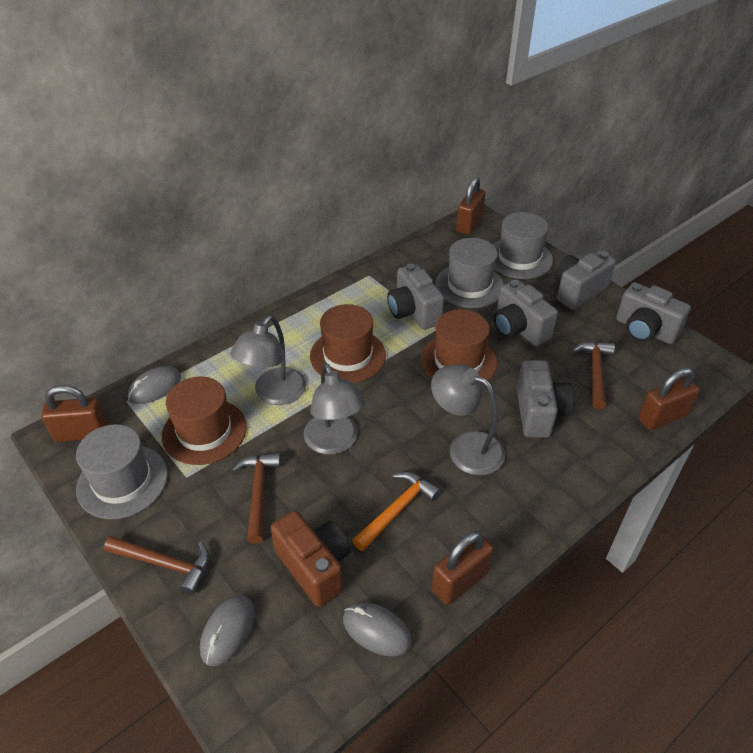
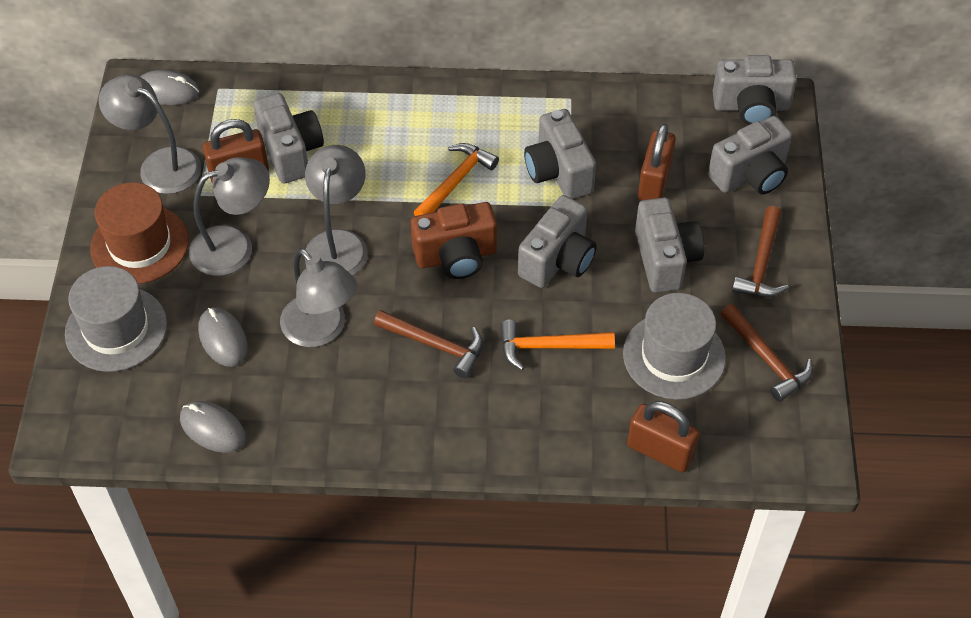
brown hat: [162,377,247,465] [310,304,386,383] [421,309,497,381] = 3 -> [90,182,189,284] = 1
brown padlock: [41,385,108,442] [432,531,494,605] [456,177,486,235] [638,368,700,430] = 4 -> [203,119,269,182] [627,401,700,473] [638,124,676,201] = 3
grey camera: [387,264,444,330] [494,279,558,346] [517,360,574,438] [555,251,616,310] [616,282,691,344] = 5 -> [254,93,324,183] [518,195,597,288] [524,109,596,199] [635,198,704,293] [708,116,792,194] [713,55,797,125] = 6
grey hat: [76,424,168,519] [435,238,504,308] [493,212,553,279] = 3 -> [65,266,167,372] [623,293,726,400] = 2
grey lamp: [231,315,306,405] [303,363,366,455] [431,364,505,475] = 3 -> [98,74,201,194] [189,157,270,276] [280,248,358,347] [305,145,368,276] = 4
orange hammer: [352,472,441,551] = 1 -> [414,143,499,216] [500,320,615,370] = 2

